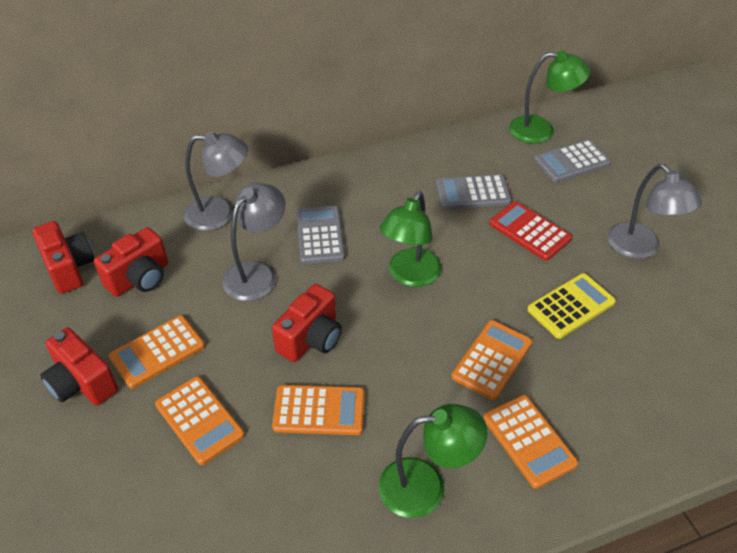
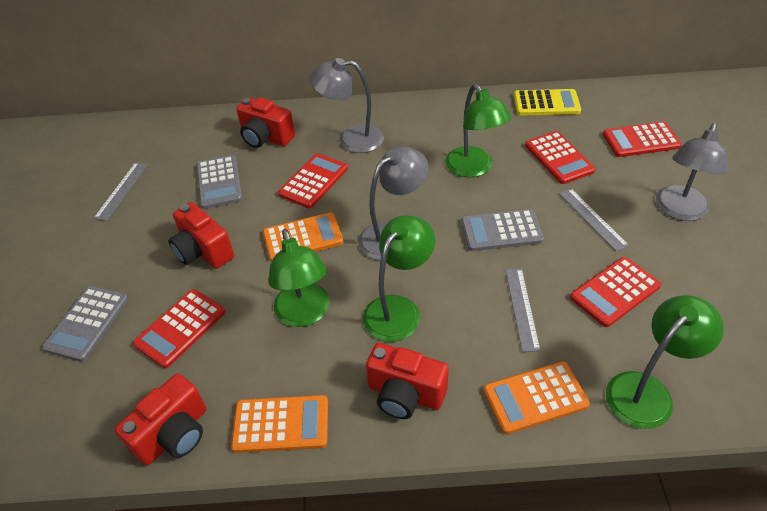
green lamp: [379,191,441,287] [379,404,488,518] [509,50,590,143] = 3 -> [268,229,330,327] [363,215,435,342] [445,84,511,178] [606,295,724,429] = 4
grey ruler: none = 0 -> [93,162,148,221] [505,268,541,352] [559,188,629,251] = 3
orange calculator: [109,315,205,389] [155,376,245,465] [272,385,365,435] [451,320,532,400] [483,395,578,489] = 5 -> [231,395,328,453] [263,212,344,262] [483,361,590,434] = 3
red calculator: [489,201,572,261] = 1 -> [133,289,225,368] [278,153,348,208] [525,131,596,184] [570,257,661,327] [603,121,682,157] = 5

